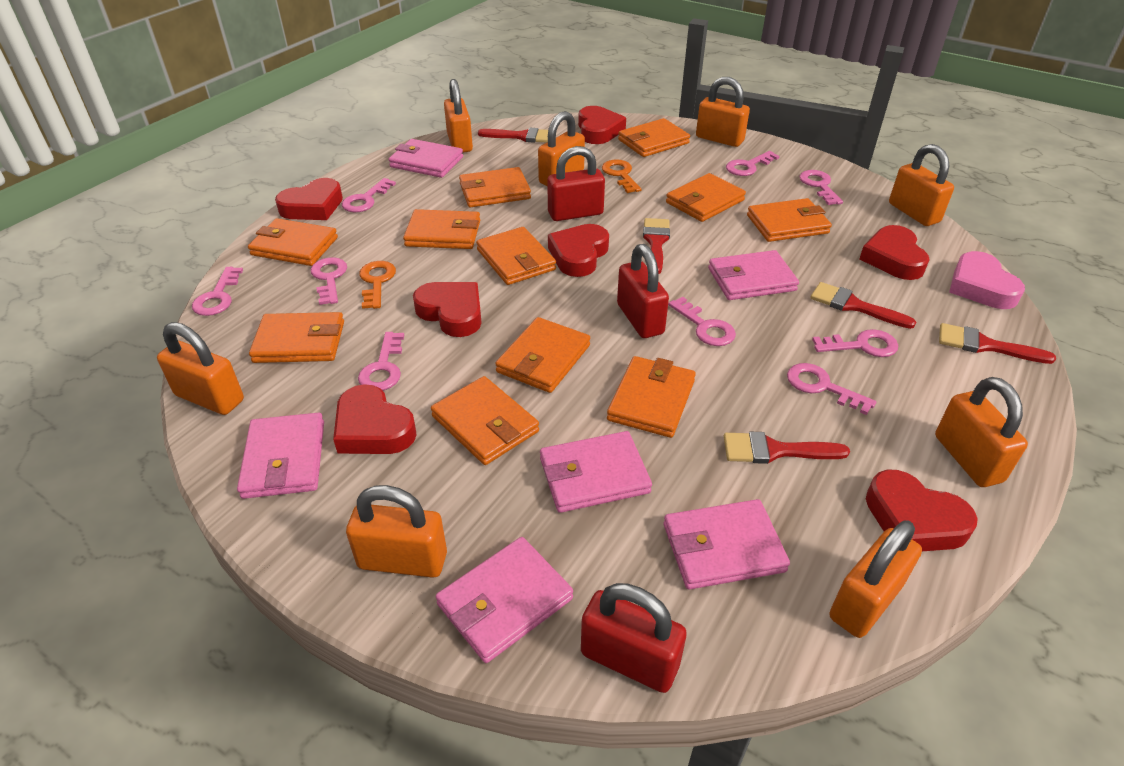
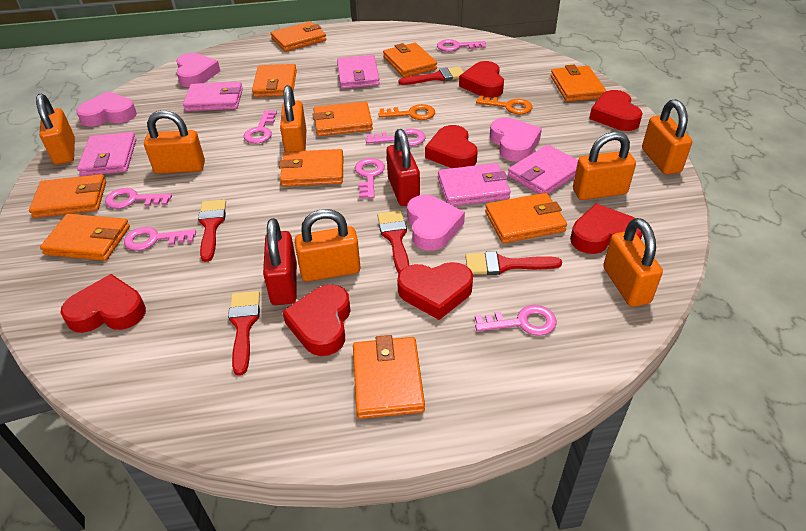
orange padlock: [157,322,244,415] [346,485,447,578] [444,79,473,153] [538,111,585,186] [696,77,750,147] [830,521,922,638] [889,144,954,226] [935,377,1028,487] = 8 -> [36,94,75,165] [144,110,205,174] [280,85,307,152] [295,209,361,282] [573,132,636,200] [603,218,663,307] [642,99,692,175] = 7
orange wallet: [248,218,338,266] [249,312,344,363] [403,209,480,249] [431,376,539,465] [459,167,531,207] [476,227,556,285] [495,317,590,393] [607,356,696,438] [618,118,690,157] [666,173,746,222] [747,198,832,242] = 11 -> [29,174,106,218] [40,214,130,261] [252,64,297,97] [271,21,326,52] [279,149,343,187] [313,101,373,136] [353,335,425,419] [383,43,437,77] [485,193,567,243] [551,65,606,102] = 10
pink heart: [949,251,1025,309] = 1 -> [76,91,137,126] [176,53,220,87] [407,195,465,251] [490,117,542,162] = 4
pink key: [192,267,243,316] [311,257,347,305] [342,178,396,212] [358,332,404,391] [668,297,736,346] [726,151,780,176] [787,363,877,415] [799,170,843,205] [812,329,898,357] = 9 -> [105,188,172,209] [124,227,196,251] [244,110,277,144] [355,158,385,199] [366,129,425,146] [437,39,486,52] [475,305,557,336] = 7
pink wallet: [237,413,324,499] [389,139,463,178] [436,537,573,663] [540,431,652,513] [663,499,790,589] [708,250,799,300] = 6 -> [77,132,136,176] [183,82,243,111] [337,55,380,89] [438,163,511,206] [508,145,578,194] = 5
red padlock: [547,146,605,221] [581,583,687,693] [617,244,669,338] = 3 -> [263,218,297,305] [386,129,420,206] = 2

